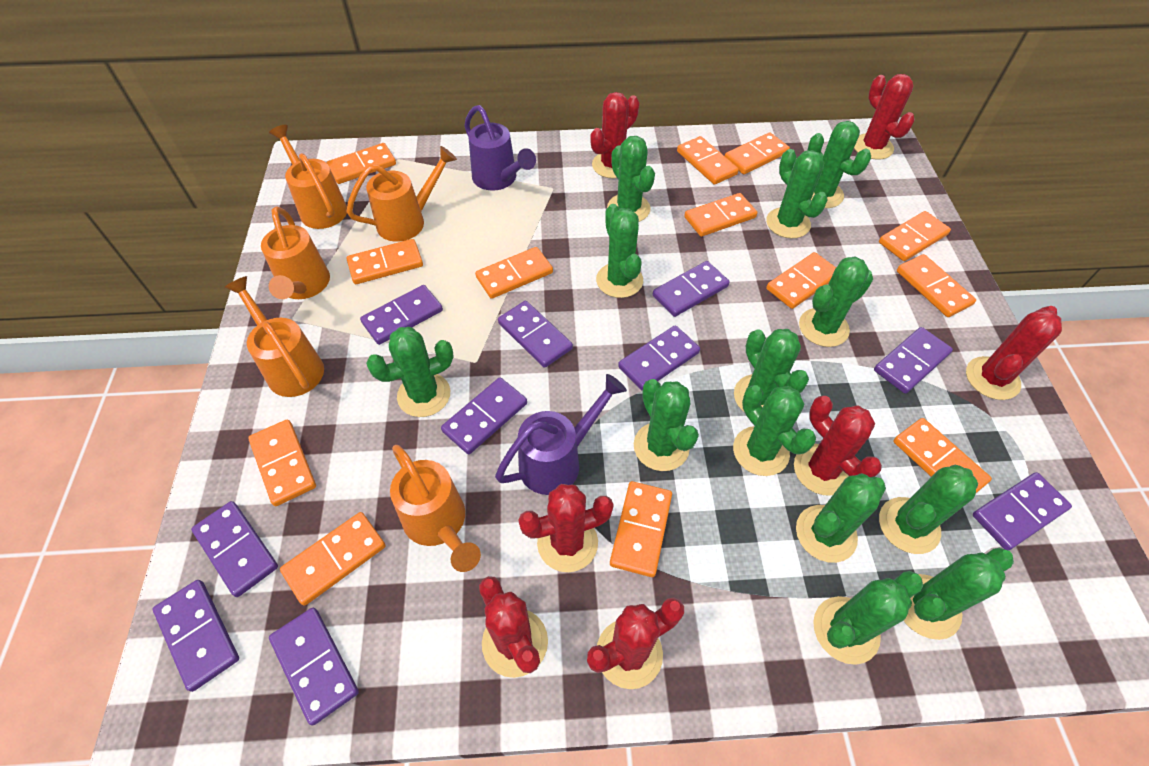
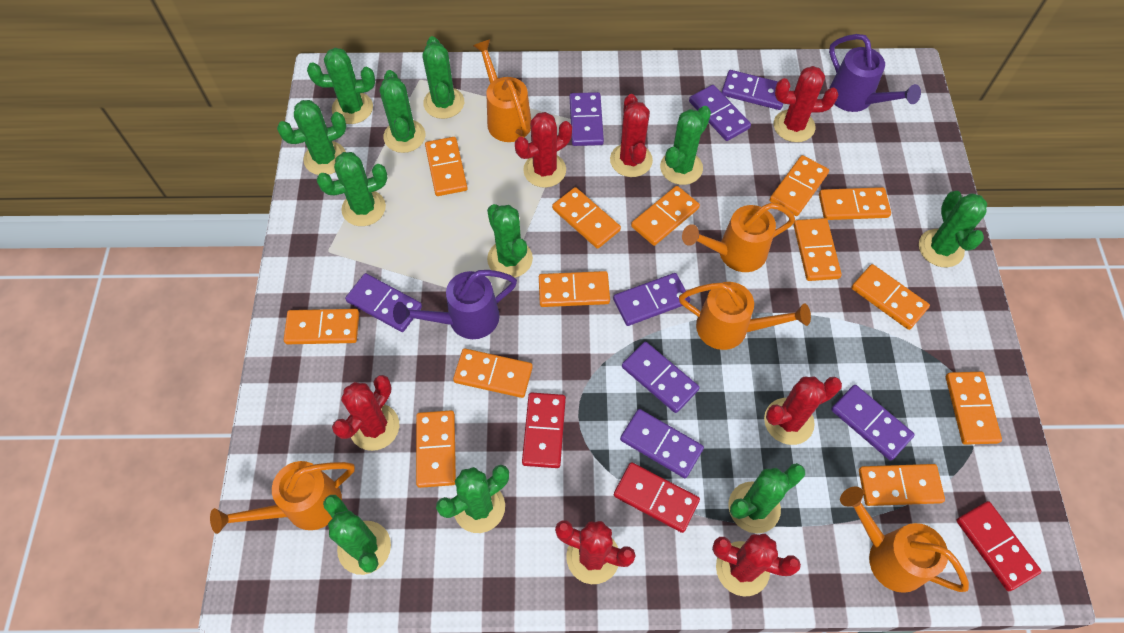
green cactus: [366,327,454,417] [596,204,643,298] [607,136,655,222] [634,379,699,471] [733,385,816,476] [734,329,809,412] [766,149,828,238] [796,473,886,563] [799,257,873,347] [808,121,871,208] [813,571,923,665] [879,465,978,554] [903,548,1014,640] = 13 -> [277,100,346,175] [307,48,375,124] [316,152,388,226] [323,495,391,575] [380,70,425,153] [423,36,464,119] [436,465,509,533] [487,204,533,278] [660,106,711,185] [728,463,805,533] [919,191,987,267] = 11
purple domino: [153,580,239,692] [191,501,278,597] [269,608,359,726] [360,285,443,345] [441,378,527,454] [498,301,573,368] [618,325,700,391] [652,261,729,317] [874,327,953,394] [973,472,1072,550] = 10 -> [345,273,422,332] [570,92,604,146] [613,273,690,326] [620,409,704,478] [622,342,700,413] [689,85,751,141] [722,70,783,110] [831,385,915,461] = 8
red domino: none = 0 -> [522,392,566,468] [614,462,700,533] [956,501,1042,591] = 3

